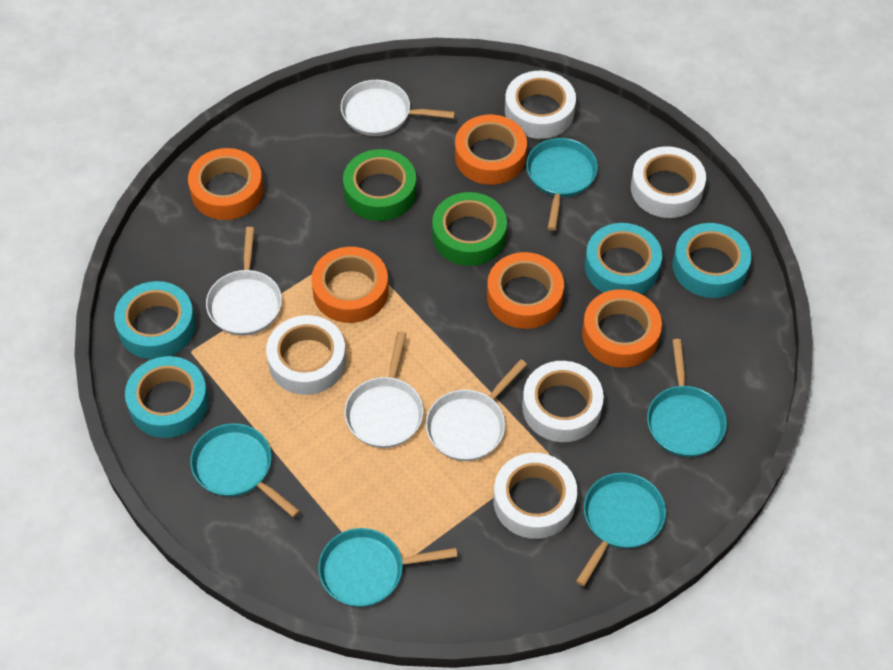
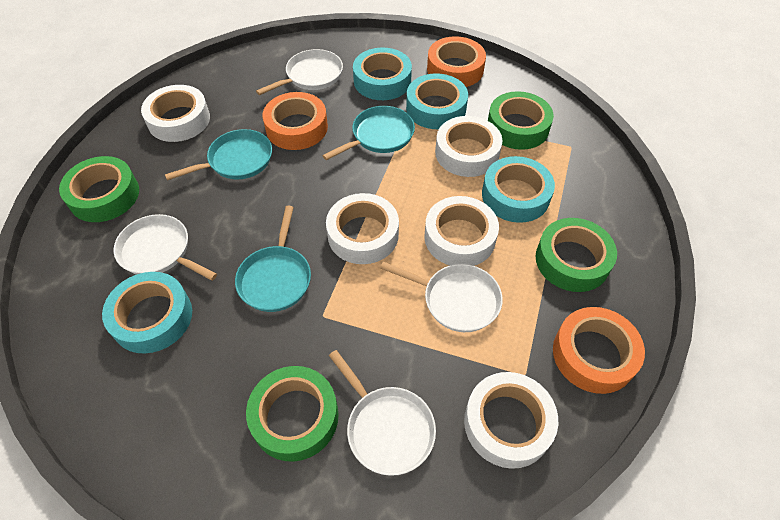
green tape: [343,149,416,221] [432,192,507,266] = 2 -> [59,156,139,222] [246,366,339,462] [488,91,554,150] [535,218,617,292] = 4
orange tape: [188,148,264,220] [311,247,389,323] [455,115,527,185] [487,252,564,329] [582,289,662,368] = 5 -> [263,92,328,150] [427,36,486,87] [553,307,645,394] = 3
turquoise pan: [190,423,300,517] [318,528,458,607] [526,138,598,231] [576,473,666,586] [647,339,727,457] = 5 -> [165,129,272,181] [235,206,311,312] [322,106,415,160] = 3

